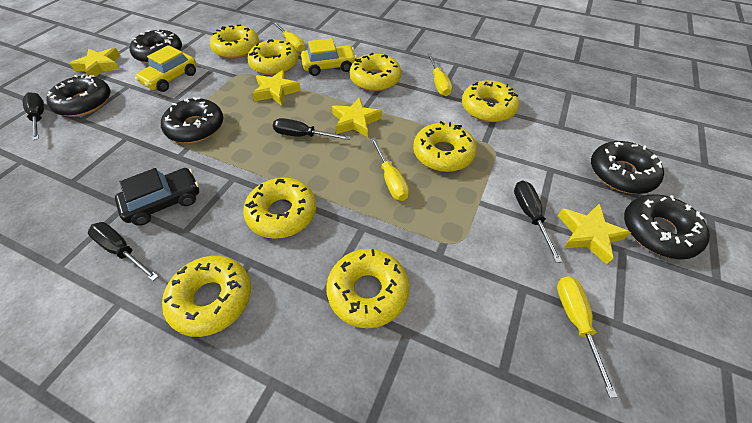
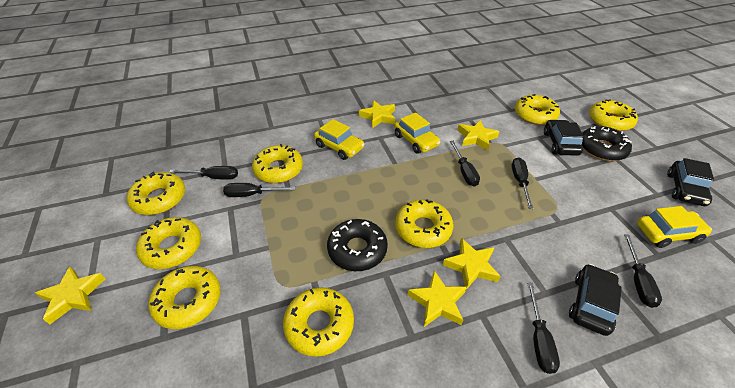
black car: [115,168,199,226] = 1 -> [544,119,584,156] [569,264,622,336] [667,158,714,206] = 3
black donut: [46,74,110,117] [129,30,182,64] [161,97,223,143] [591,141,664,194] [624,194,710,259] = 5 -> [327,219,388,271] [582,126,632,161] = 2
black screwdriver: [23,92,44,140] [88,222,159,281] [273,118,350,140] [514,180,562,263] = 4 -> [169,166,238,180] [223,183,296,197] [450,141,480,186] [512,157,533,209] [527,282,560,374] [624,234,662,308] = 6
yellow car: [135,45,197,92] [301,38,357,76] = 2 -> [314,119,365,160] [394,113,440,154] [637,206,712,248] = 3
yellow screwdriver: [272,21,305,52] [371,137,409,201] [427,53,452,96] [557,276,618,398] = 4 -> none = 0
yellow star: [69,48,120,77] [252,70,301,106] [332,97,382,137] [558,204,631,265] = 4 -> [35,267,105,325] [359,100,395,128] [408,271,467,327] [443,238,501,290] [457,120,500,151] = 5

